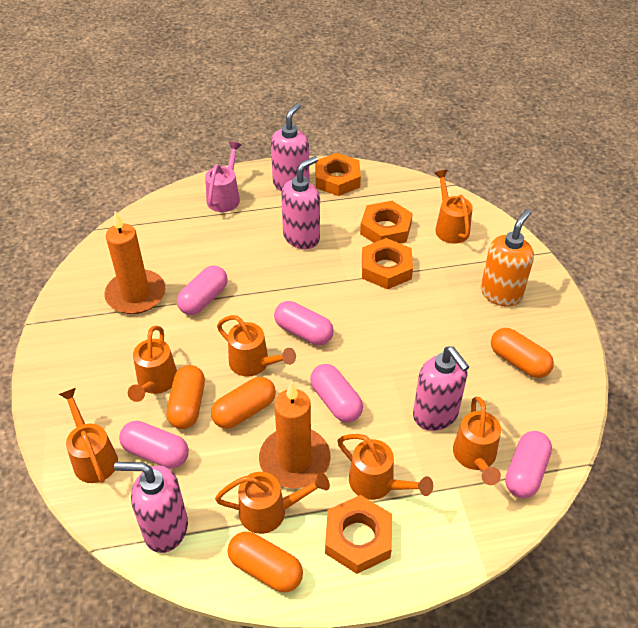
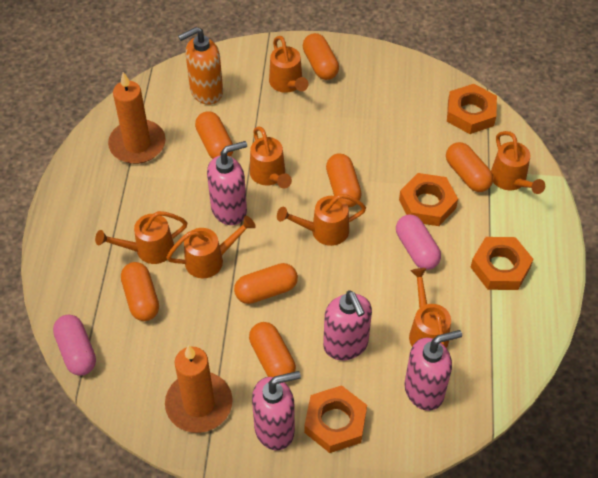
orange capsule: [166,365,205,429] [211,377,276,429] [228,532,303,592] [491,328,554,378] = 4 -> [121,262,159,321] [195,111,233,159] [234,263,298,304] [249,322,296,377] [303,33,339,80] [326,153,362,207] [446,142,493,192] = 7
pink capsule: [119,421,189,469] [177,266,228,315] [274,301,334,345] [310,364,363,422] [505,431,552,498] = 5 -> [53,315,96,376] [396,215,441,270] = 2
pink watering can: [205,141,241,212] = 1 -> none = 0

